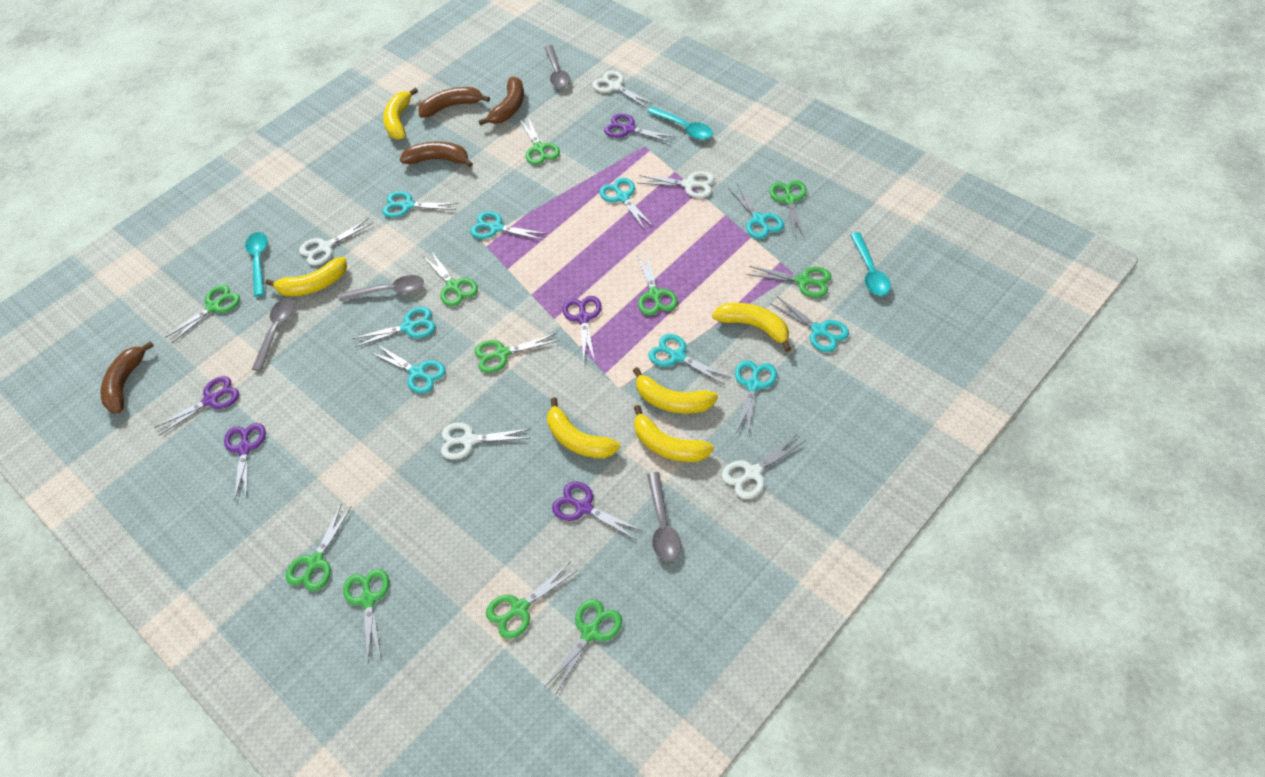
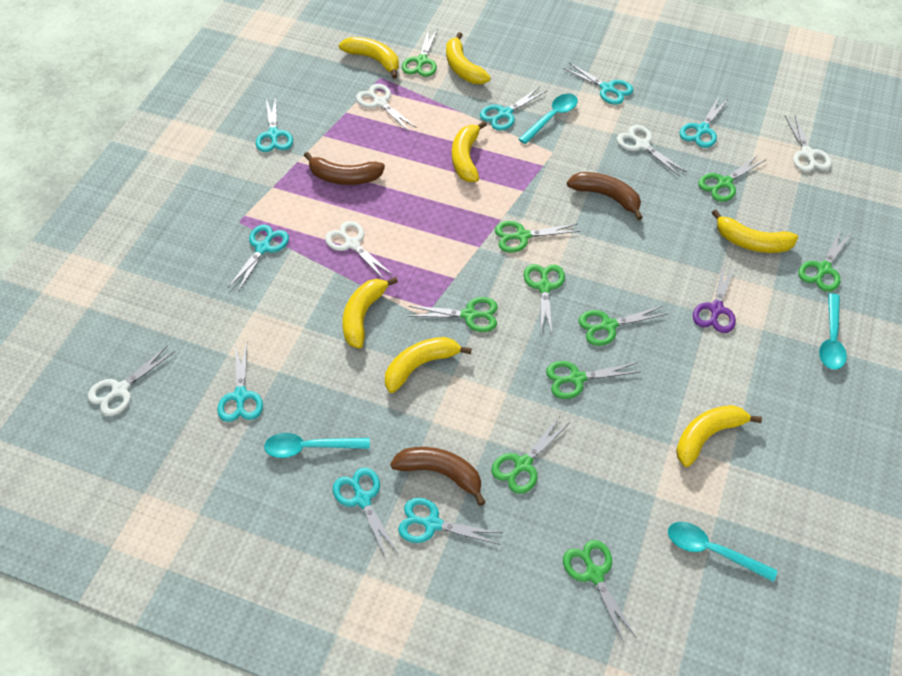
brown banana: [100,341,154,413] [400,141,473,167] [418,87,490,118] [479,76,524,126] = 4 -> [304,152,385,185] [390,447,486,506] [567,172,643,220] = 3
green scissors: [165,285,240,344] [286,504,351,591] [343,569,389,661] [424,251,478,306] [474,333,560,373] [486,562,578,639] [519,117,560,165] [544,599,622,695] [637,254,678,316] [747,266,832,298] [769,180,807,238] = 11 -> [402,28,438,77] [408,297,498,332] [491,416,569,494] [495,221,580,253] [524,264,565,334] [546,361,640,399] [563,540,636,643] [579,306,667,346] [698,154,767,202] [798,230,851,292] = 10
grey spoon: [252,298,295,371] [339,275,424,301] [544,45,570,88] [647,472,681,561] = 4 -> none = 0
purple scissors: [154,376,239,436] [224,423,266,501] [552,481,643,540] [563,296,602,361] [604,114,675,143] = 5 -> [693,262,736,333] = 1
turquoise scissors: [352,307,435,347] [370,345,446,394] [382,191,459,218] [470,211,547,240] [599,178,654,230] [648,334,731,385] [729,184,784,239] [735,360,777,433] [770,296,849,352] = 9 -> [217,343,263,422] [228,225,289,292] [256,96,293,152] [333,468,398,558] [398,498,502,545] [480,87,547,131] [563,62,633,105] [680,97,728,148] = 8
turquoise spoon: [245,232,267,297] [647,107,712,140] [850,232,891,296] = 3 -> [264,433,370,458] [519,93,578,144] [668,522,777,582] [819,293,847,370] = 4
yellow banana: [265,257,347,296] [383,88,418,140] [547,397,620,458] [633,367,718,414] [634,405,714,462] [712,303,791,352] = 6 -> [339,37,399,79] [342,277,398,349] [385,337,472,393] [446,32,491,84] [452,121,487,182] [676,405,762,467] [712,210,798,253] = 7

